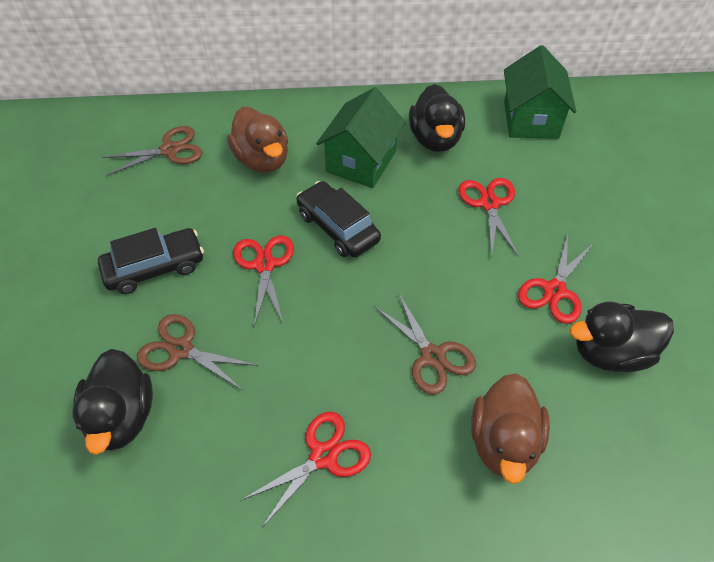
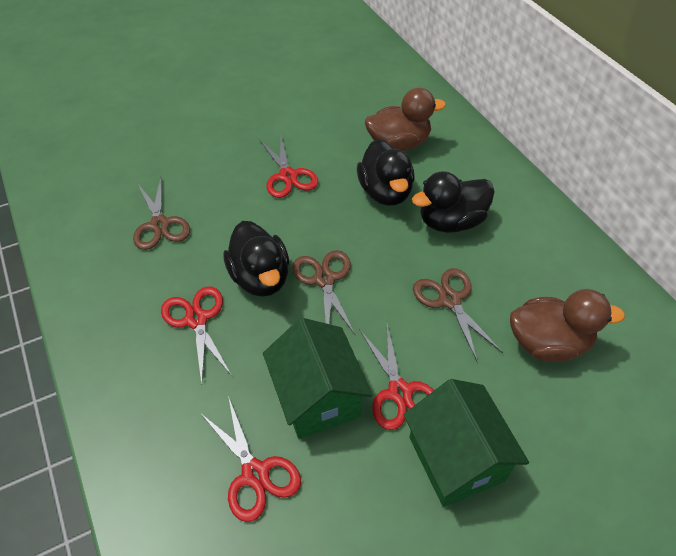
black car: [98,228,204,294] [296,181,381,258] = 2 -> none = 0

